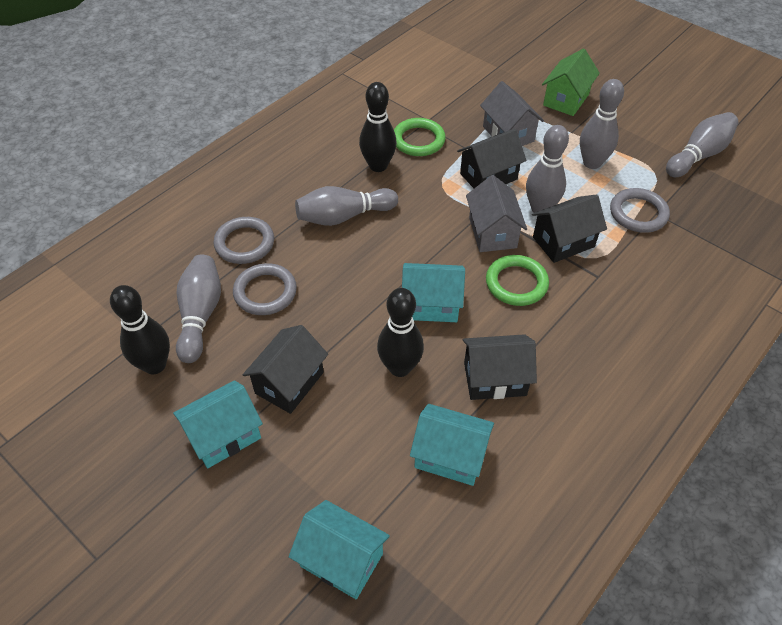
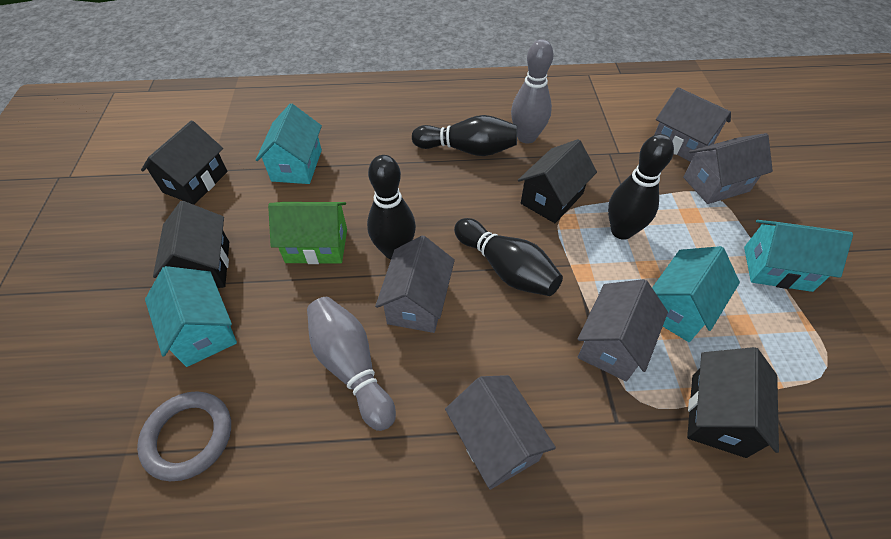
black bowling pin: [110,285,170,374] [359,82,397,172] [377,288,424,377] = 3 -> [367,155,416,259] [412,115,517,156] [454,218,563,296] [608,134,674,240] = 4
green ring: [394,118,446,156] [486,255,549,306] = 2 -> none = 0
grey bowling pin: [176,254,221,363] [295,186,398,226] [526,125,569,213] [580,79,624,169] [666,112,739,177] = 5 -> [307,297,396,431] [511,39,554,144] = 2
grey house: [466,175,527,252] [480,81,544,146] = 2 -> [375,235,455,333] [445,375,556,490] [577,279,668,382] [654,87,731,162] [683,133,773,204] = 5
grey ring: [213,217,274,264] [233,263,297,315] [610,188,670,233] = 3 -> [137,391,231,481] = 1

